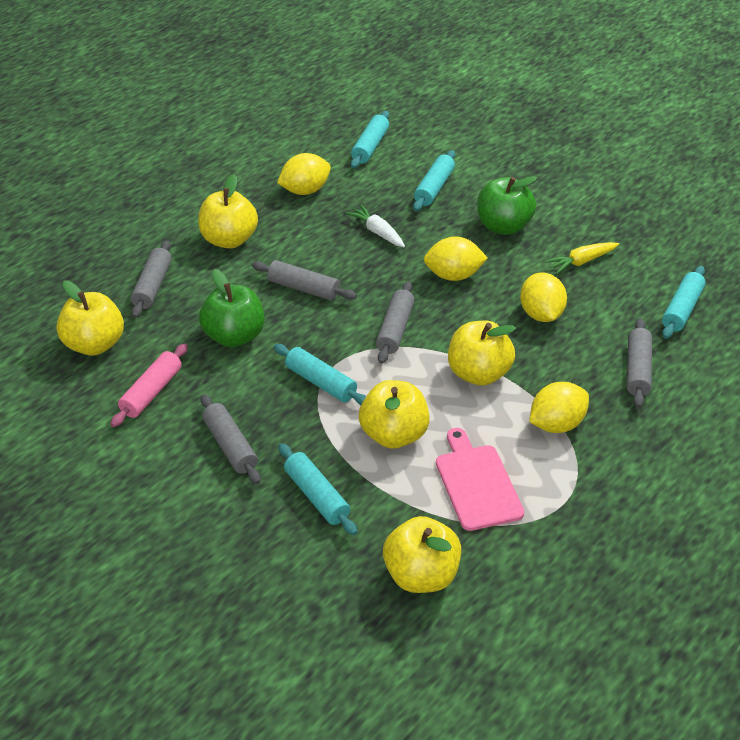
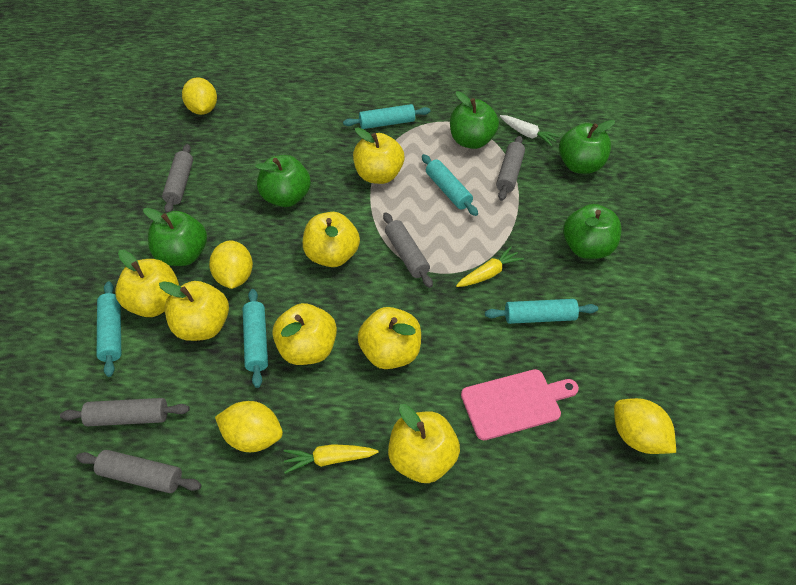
green apple: [199,269,265,347] [477,176,537,235] = 2 -> [143,207,207,266] [255,155,311,207] [450,91,499,149] [559,120,615,174] [563,204,622,259] = 5
pink rolling pin: [111,343,188,427] = 1 -> none = 0
yellow apple: [57,280,124,356] [198,174,258,249] [359,380,430,449] [383,516,461,593] [448,321,516,386] = 5 -> [115,250,179,317] [159,281,229,341] [272,303,337,365] [303,212,360,267] [353,127,405,184] [358,307,421,369] [388,404,460,483] = 7
yellow carrot: [545,242,619,274] = 1 -> [283,444,379,474] [456,246,524,287] = 2

